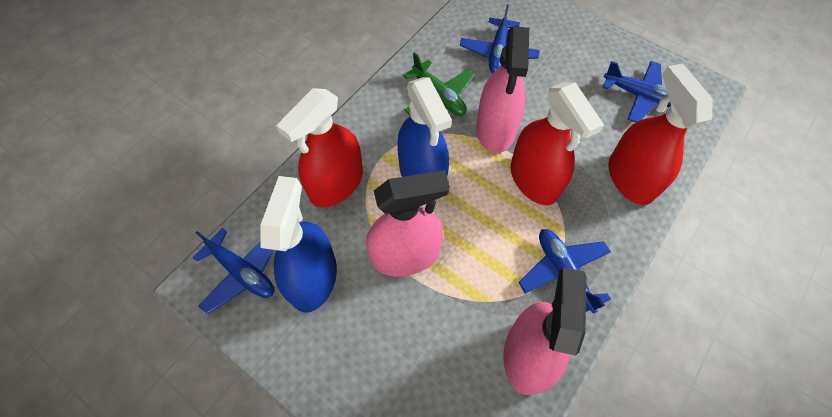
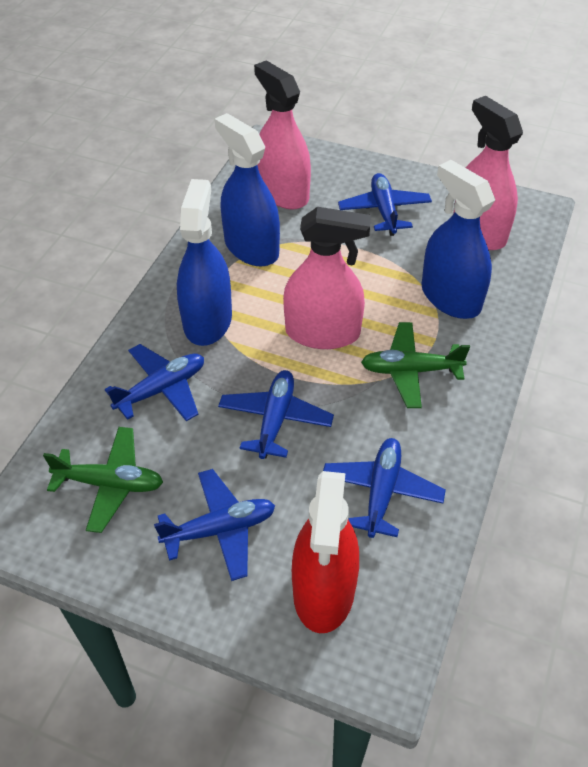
blue plane: [192,228,275,314] [460,5,540,73] [518,229,611,314] [602,61,671,123] = 4 -> [105,344,204,421] [154,469,275,581] [218,370,334,459] [323,438,446,538] [338,173,432,236] = 5
blue spray bottle: [260,176,337,312] [397,77,452,177] = 2 -> [177,179,232,346] [214,113,280,267] [421,160,495,319] = 3
green plane: [403,52,475,116] = 1 -> [43,427,163,533] [361,322,470,408] = 2
red spray bottle: [276,88,363,208] [511,82,604,205] [608,63,713,205] = 3 -> [292,471,359,633] = 1

